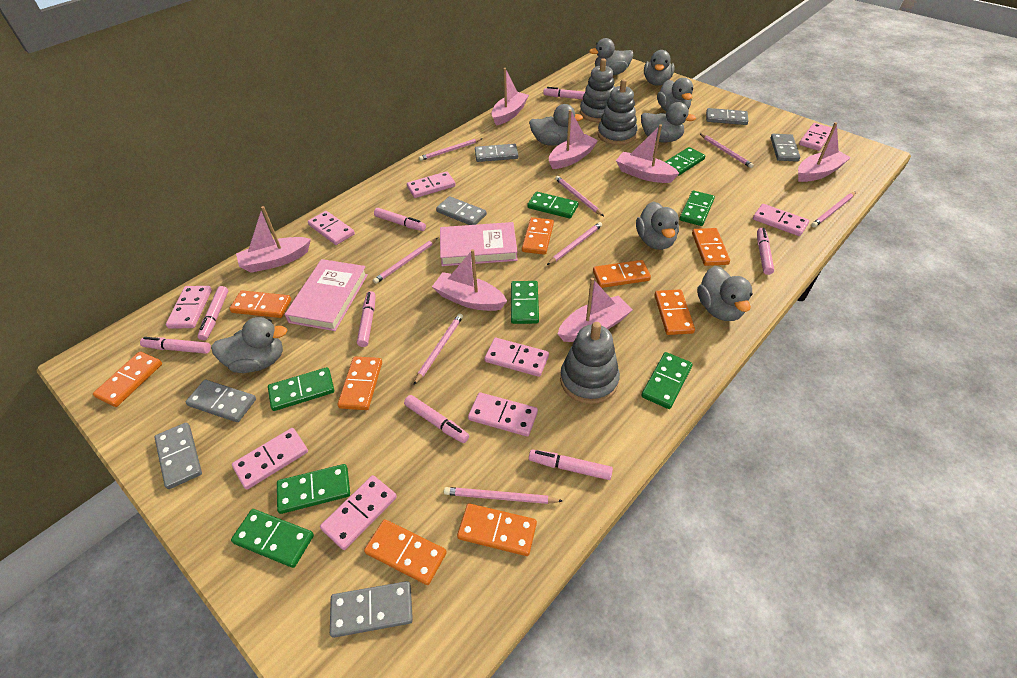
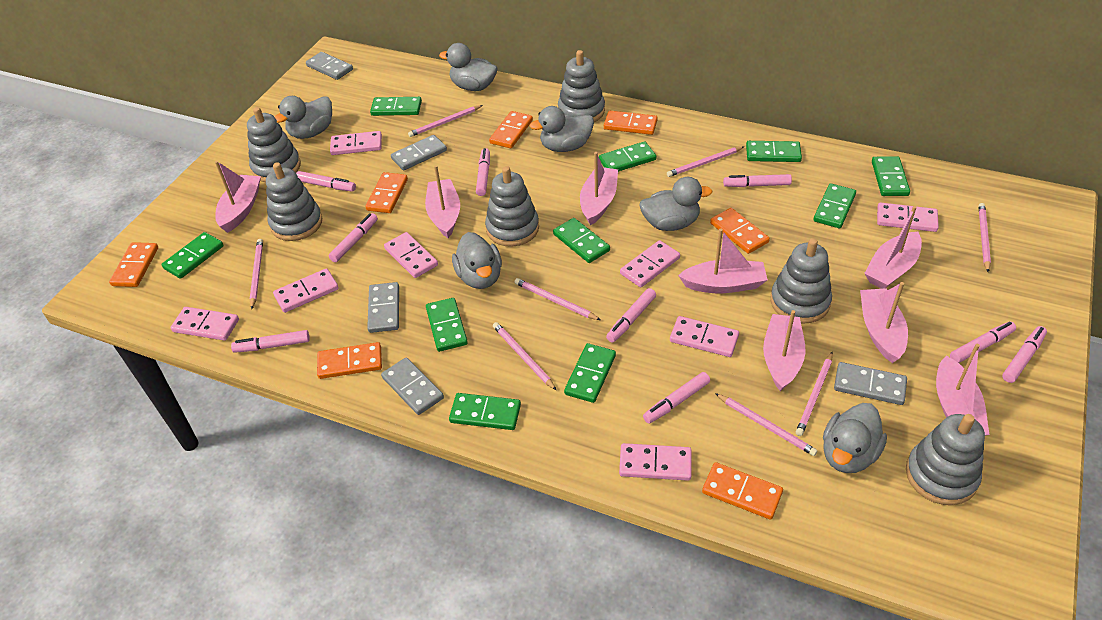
green domino: [231,509,314,568] [268,367,334,411] [277,464,350,514] [511,281,539,324] [527,192,578,218] [641,352,693,409] [665,147,705,176] [679,191,715,226] = 8 -> [161,232,224,279] [370,97,422,116] [426,298,468,352] [449,393,521,430] [553,218,610,263] [564,343,616,403] [599,141,656,172] [746,141,802,162] [813,183,856,228] [872,156,910,196] = 10
grey domino: [154,423,202,489] [186,380,256,422] [330,581,413,638] [436,196,487,225] [475,144,518,162] [706,108,748,125] [771,134,800,162] = 7 -> [306,52,353,80] [367,282,399,333] [381,357,444,415] [391,135,447,170] [834,362,907,405] = 5
grey duck: [211,317,288,373] [529,104,583,146] [589,38,633,75] [636,201,679,250] [641,102,696,143] [644,50,675,86] [657,78,693,111] [697,266,753,321] = 8 -> [275,96,332,139] [439,43,498,91] [452,232,502,289] [530,106,594,152] [639,177,713,231] [823,403,887,473] = 6
grey stacking toy: [560,322,620,404] [580,58,615,123] [598,79,637,145] = 3 -> [247,107,301,182] [266,162,322,241] [485,166,539,247] [558,50,605,122] [770,238,832,324] [906,414,985,505] = 6
orange domino: [93,352,162,407] [229,290,291,318] [338,357,382,410] [364,519,447,585] [457,503,537,556] [522,217,554,255] [593,260,651,288] [654,289,695,335] [692,228,730,266] = 9 -> [109,242,158,287] [317,342,382,379] [365,172,408,213] [489,111,533,148] [604,111,658,135] [702,462,783,520] [710,208,770,254] = 7
pink boat: [236,206,311,273] [432,249,507,311] [491,68,529,125] [549,110,598,169] [558,278,632,342] [616,124,680,183] [798,122,851,182] = 7 -> [215,161,261,233] [425,165,460,238] [580,152,618,225] [678,228,768,293] [763,310,806,391] [860,282,908,363] [864,206,922,289] [936,344,990,436] = 8
pink book: [285,259,368,331] [440,222,518,266] = 2 -> none = 0
pink domino: [166,286,212,329] [232,428,308,490] [308,211,355,245] [320,475,397,550] [407,171,456,198] [468,392,538,436] [484,338,549,377] [753,204,809,236] [799,123,832,151] = 9 -> [170,307,239,341] [273,268,339,313] [330,131,382,155] [384,232,438,278] [619,443,692,481] [620,240,680,287] [670,316,739,357] [877,203,939,232] = 8
pink marker: [140,337,211,354] [198,286,228,340] [357,291,376,347] [374,208,426,231] [404,395,469,443] [529,449,613,480] [543,87,585,99] [757,228,774,275] = 8 -> [231,330,310,353] [296,171,356,192] [329,213,378,262] [476,148,490,196] [606,288,656,343] [643,372,710,424] [723,174,792,187] [950,322,1016,363] [1002,326,1047,383] = 9

